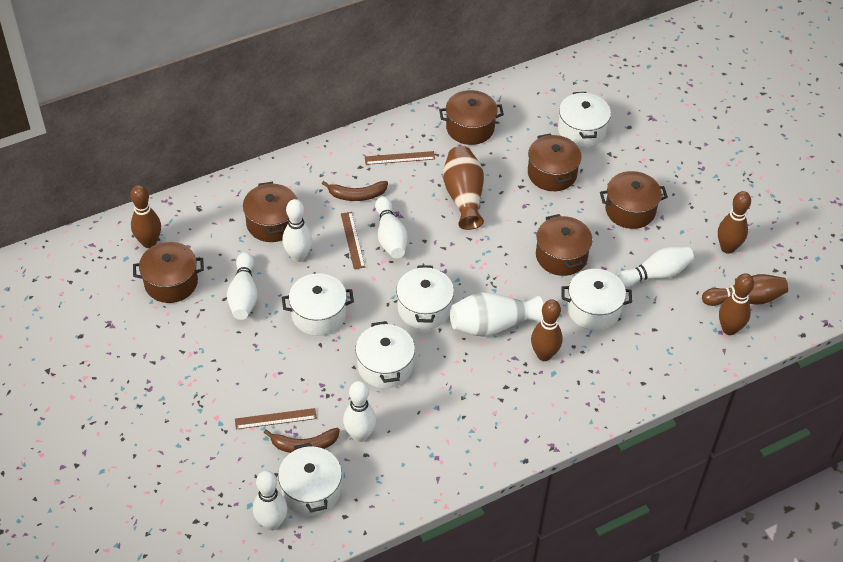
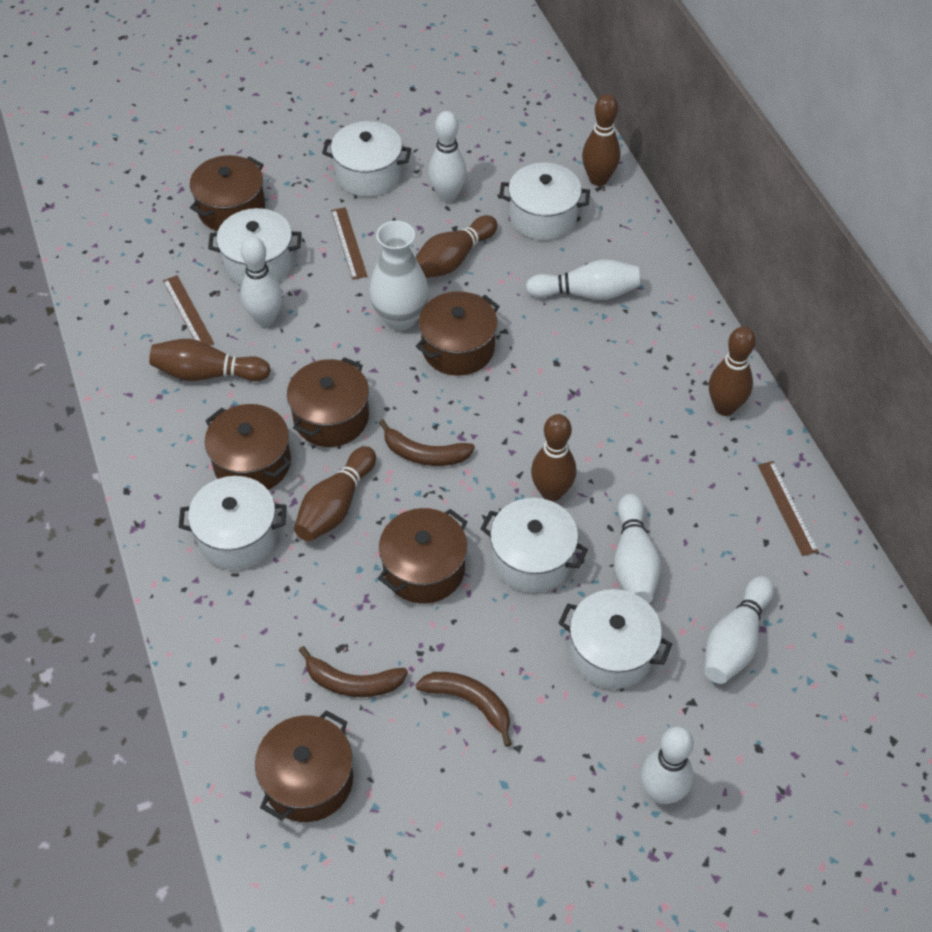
brown banana: [263,428,340,453] [322,181,388,201] = 2 -> [299,646,408,697] [379,419,475,466] [415,672,512,747] = 3
brown bowling pin: [131,185,161,248] [531,299,562,361] [702,274,788,306] [718,191,751,254] [719,273,754,335] = 5 -> [149,339,271,381] [294,446,376,542] [415,215,497,278] [531,414,576,502] [582,94,620,186] [709,326,756,416] = 6
brown vase: [443,146,484,230] = 1 -> none = 0

